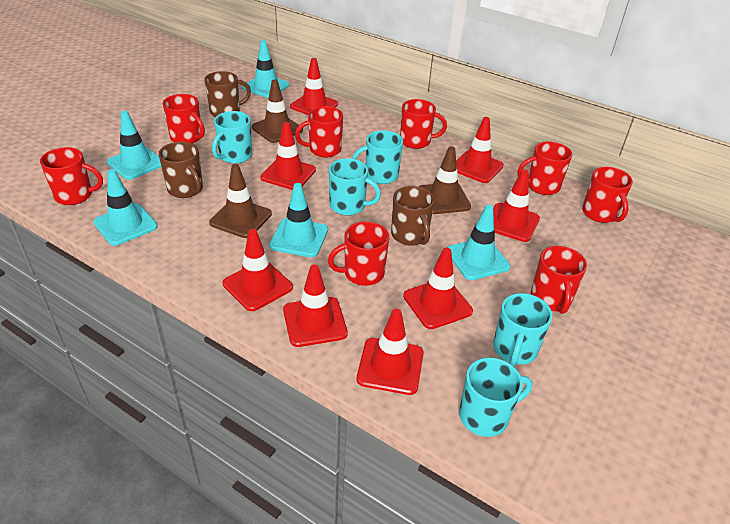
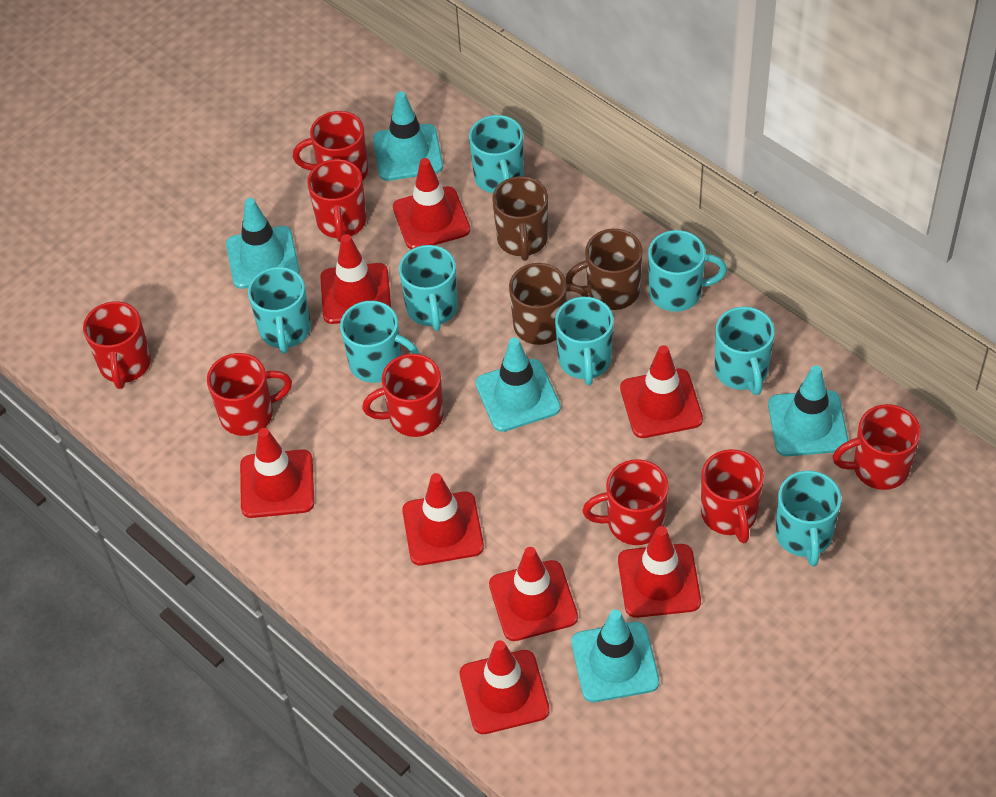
brown traffic cone: [209,164,272,238] [251,79,303,143] [419,146,471,214] = 3 -> none = 0
turquoise mug: [212,111,252,164] [329,158,381,216] [352,130,403,184] [459,357,533,437] [493,293,552,367] = 5 -> [248,267,311,354] [340,301,420,383] [399,245,458,331] [469,115,524,193] [555,297,614,385] [648,230,727,312] [714,307,775,395] [775,471,841,566] = 8

